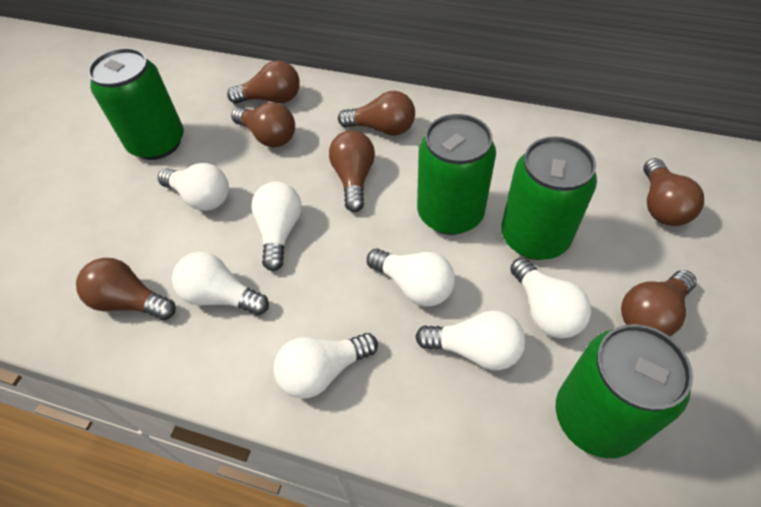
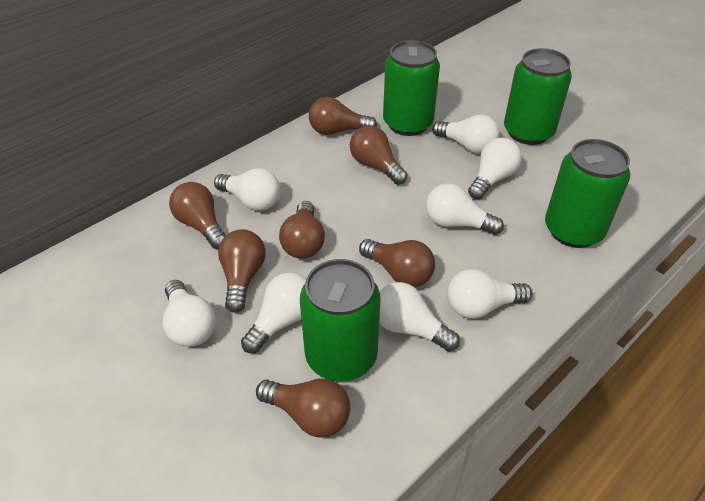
white light bulb: [158,163,229,211] [172,252,269,316] [251,182,302,271] [274,333,378,399] [367,248,455,307] [415,310,525,370] [510,257,591,338] = 7 -> [163,280,216,347] [214,168,280,211] [241,273,306,353] [379,282,460,352] [426,183,504,235] [432,114,499,154] [447,269,532,319] [468,138,522,199] = 8

